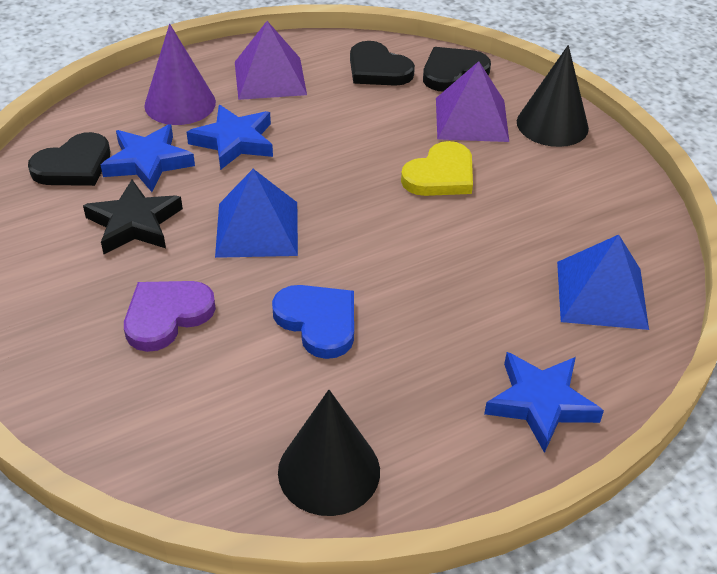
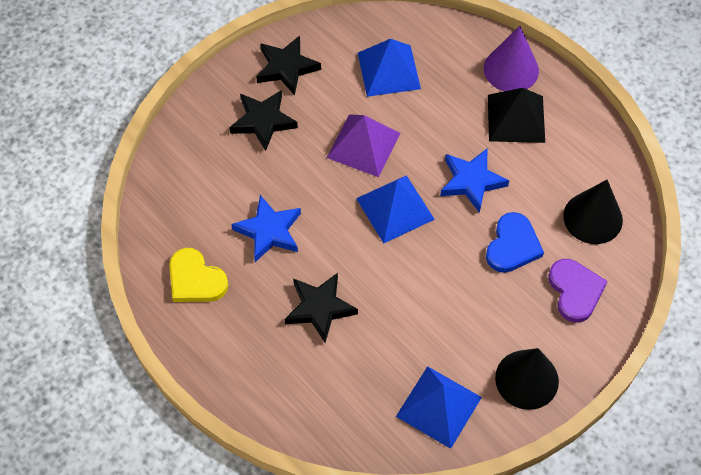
black heart: [28,132,110,186] [350,41,415,86] [423,47,491,91] = 3 -> none = 0
black pyramid: none = 0 -> [488,88,545,143] = 1
black star: [83,180,183,254] = 1 -> [229,90,298,151] [256,36,321,95] [285,273,358,343] = 3
blue pyramid: [215,169,298,258] [557,235,649,330] = 2 -> [356,175,435,243] [358,39,421,97] [396,366,482,449] = 3
blue star: [101,124,195,192] [187,105,273,170] [484,352,604,453] = 3 -> [231,195,301,262] [440,148,509,213] = 2
purple pyramid: [235,21,307,100] [436,61,509,142] = 2 -> [327,114,400,177] = 1

